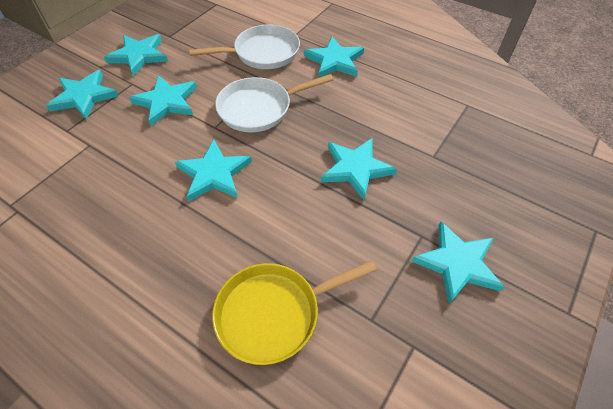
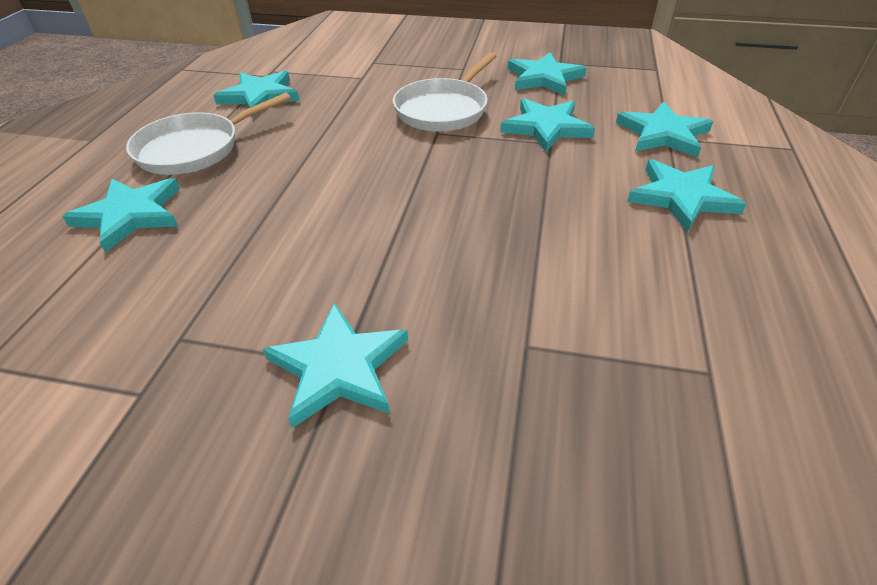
yellow pan: [212,261,377,365] = 1 -> none = 0

